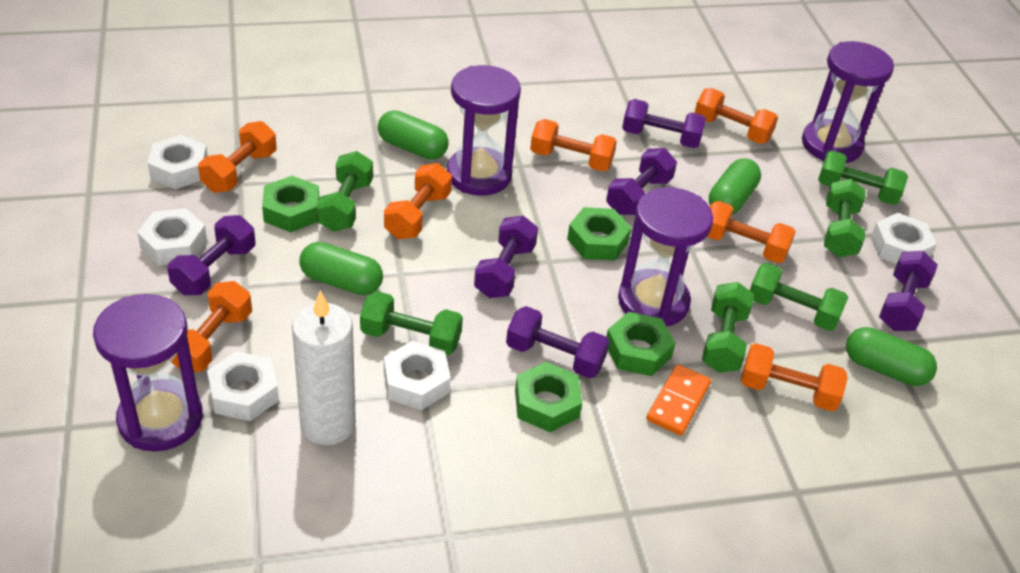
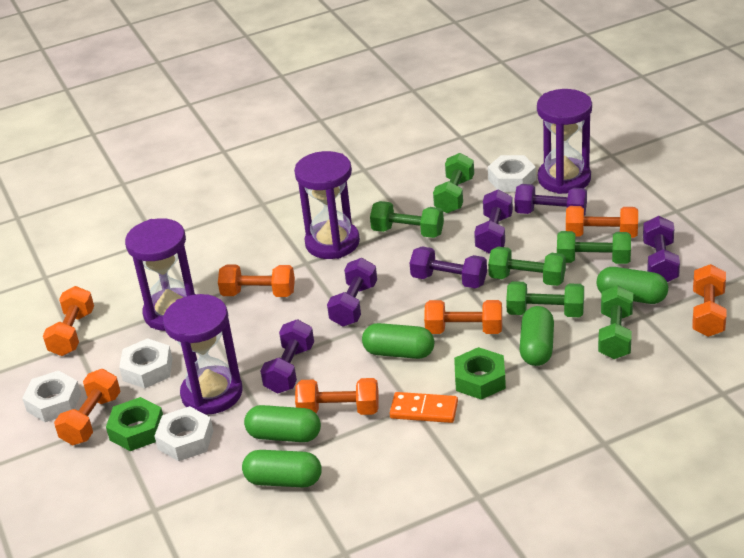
green capsule: [300,242,383,295] [378,110,449,160] [709,158,761,215] [846,327,937,386] = 4 -> [242,450,322,487] [244,405,321,442] [362,323,434,359] [520,306,554,366] [596,267,668,304] = 5
green nut: [262,176,319,232] [515,362,582,432] [567,207,632,261] [606,312,676,376] = 4 -> [106,397,163,451] [454,347,506,400] = 2
white candle: [292,290,356,445] = 1 -> none = 0
white nut: [137,208,207,266] [148,135,208,189] [207,351,279,421] [384,341,451,410] [871,213,936,264] = 5 -> [22,371,81,422] [119,338,172,388] [155,406,214,461] [488,155,536,192] = 4

